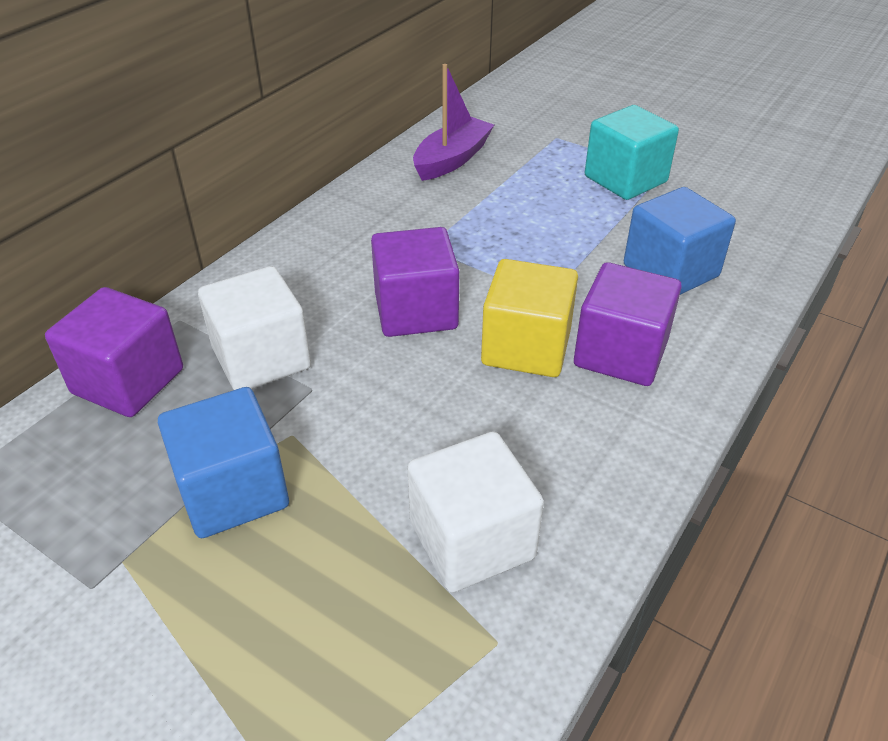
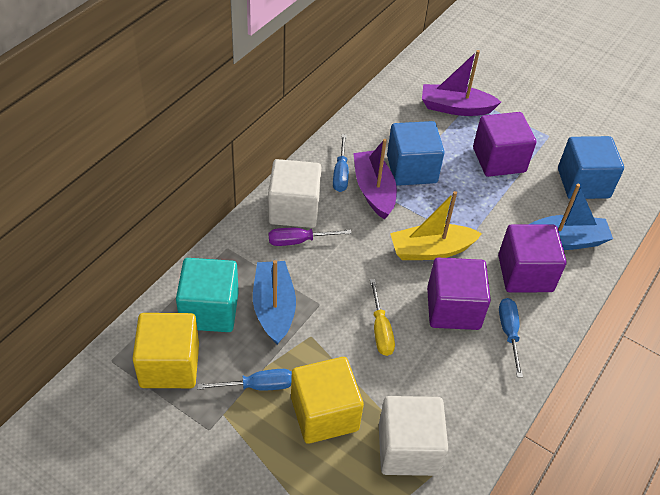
blue boat: none = 0 -> [253,260,296,345] [530,184,613,250] = 2
blue screwdriver: none = 0 -> [197,369,292,391] [333,134,349,192] [499,298,523,377] = 3
purple boat: [413,64,494,181] = 1 -> [353,139,397,220] [422,50,501,116] = 2
purple screwdriver: none = 0 -> [269,228,352,246] = 1
yellow boat: none = 0 -> [390,191,482,260] = 1
yellow cube: [481,259,578,377] = 1 -> [132,313,199,388] [291,357,364,444] = 2
yellow screwdriver: none = 0 -> [370,279,395,356] = 1

